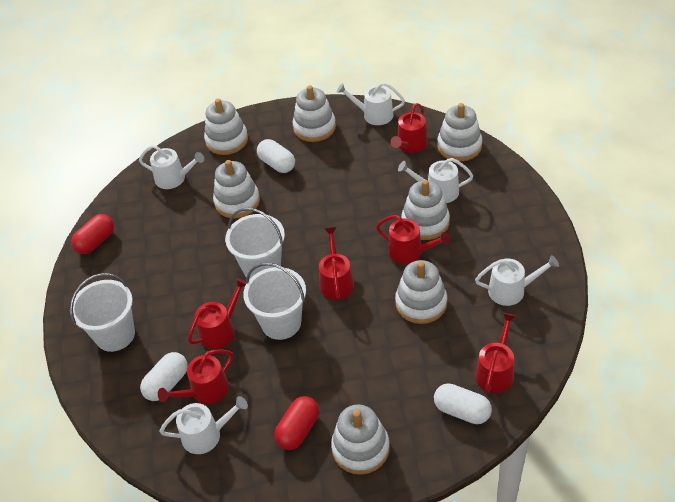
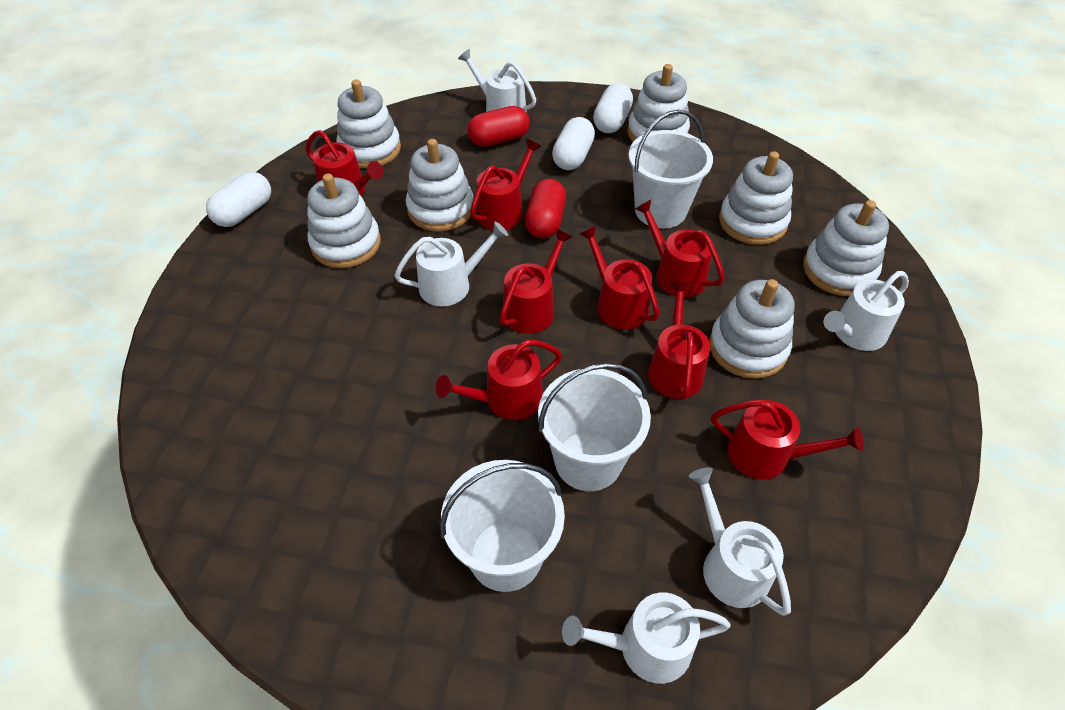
red watering can: [158,350,233,404] [188,278,246,349] [319,227,354,300] [376,215,450,264] [391,103,428,153] [475,313,516,393] = 6 -> [306,130,384,196] [435,340,562,420] [470,139,542,230] [499,229,573,334] [580,226,660,330] [635,200,725,298] [648,282,710,400] [711,400,864,480] = 8

